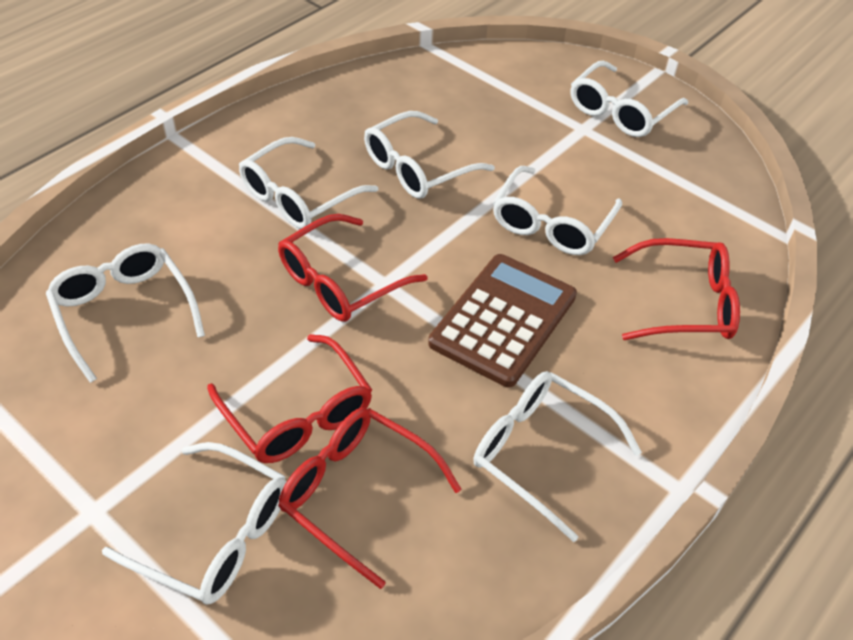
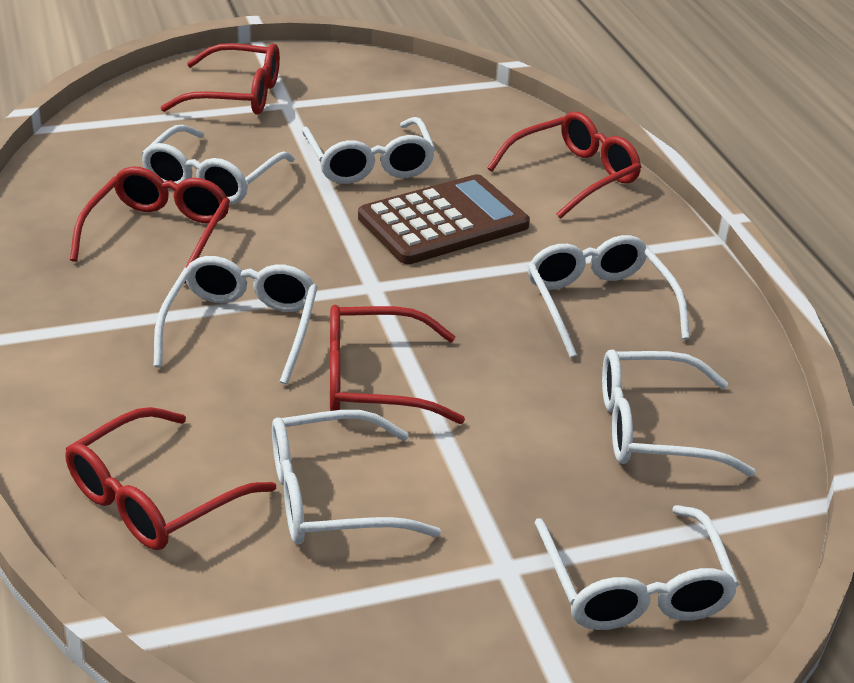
red glasses: [207,334,372,463] [278,214,427,322] [278,408,462,589] [613,238,740,340] = 4 -> [66,407,276,550] [70,166,230,284] [160,43,280,115] [330,305,465,424] [487,112,641,219] = 5

